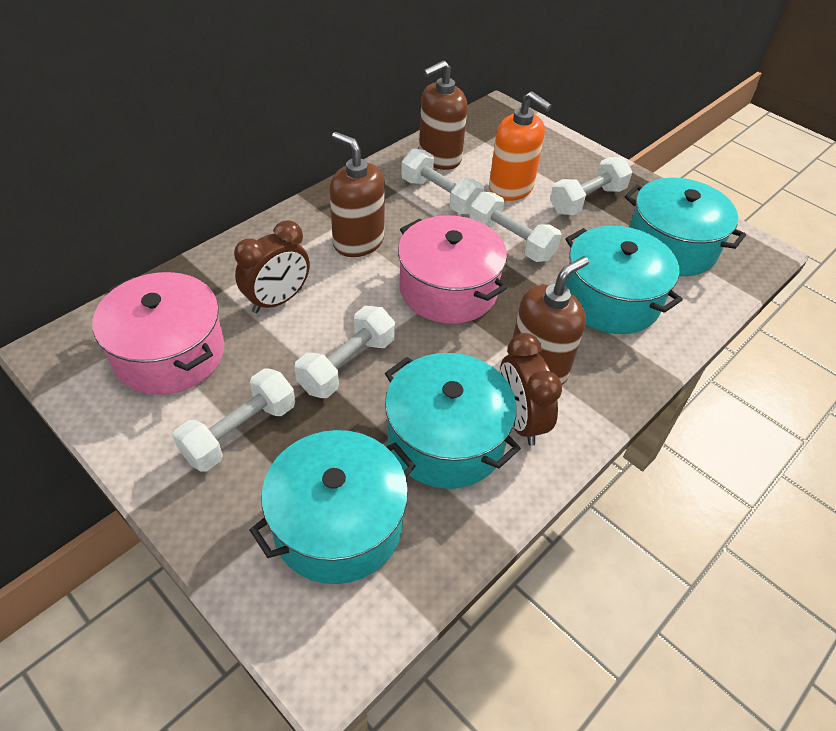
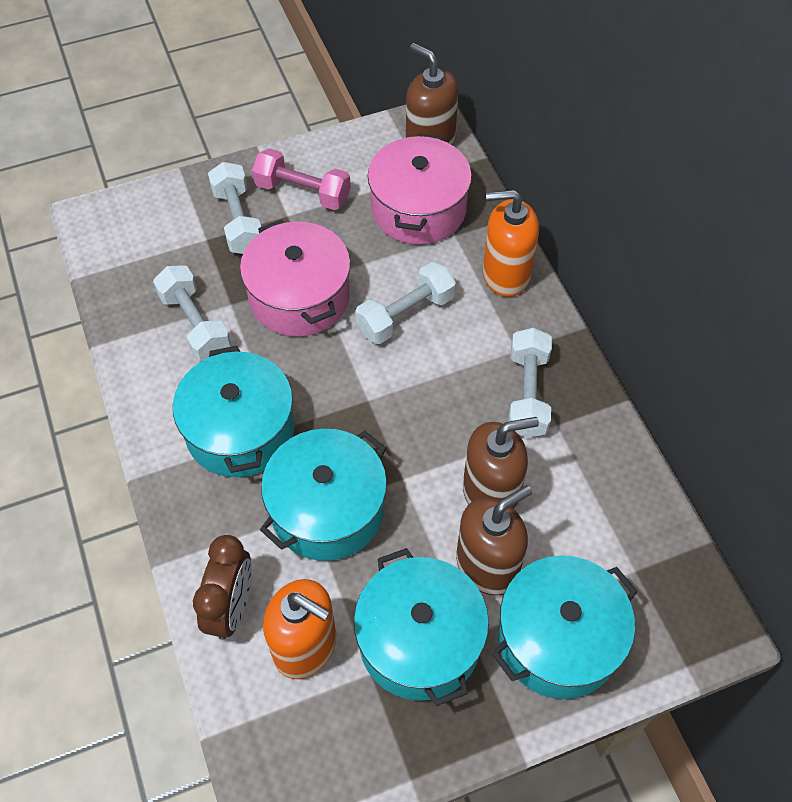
brown clock: [234,220,310,313] [500,333,562,446] = 2 -> [193,535,252,640] = 1
orange soap dispenser: [489,91,552,201] = 1 -> [263,579,336,679] [483,190,539,297] = 2
pink dumbbell: none = 0 -> [252,148,351,210] = 1
white dumbbell: [173,368,295,471] [294,306,395,398] [401,148,484,215] [469,192,562,262] [550,157,633,215] = 5 -> [153,265,231,361] [208,162,261,254] [355,262,456,344] [508,328,552,438] = 4

